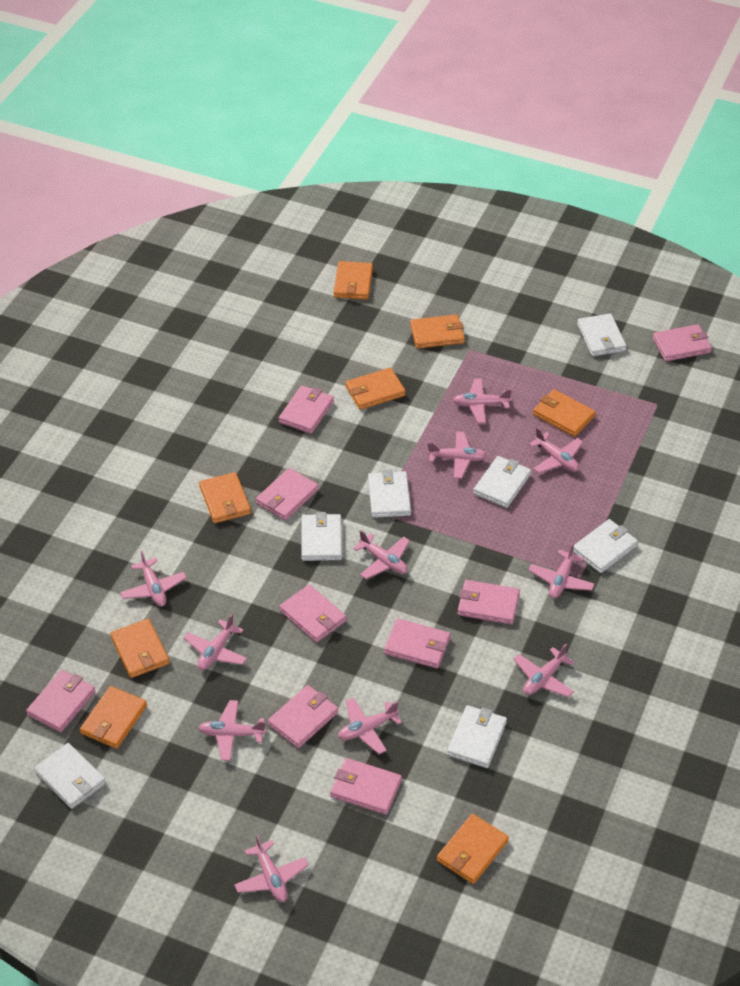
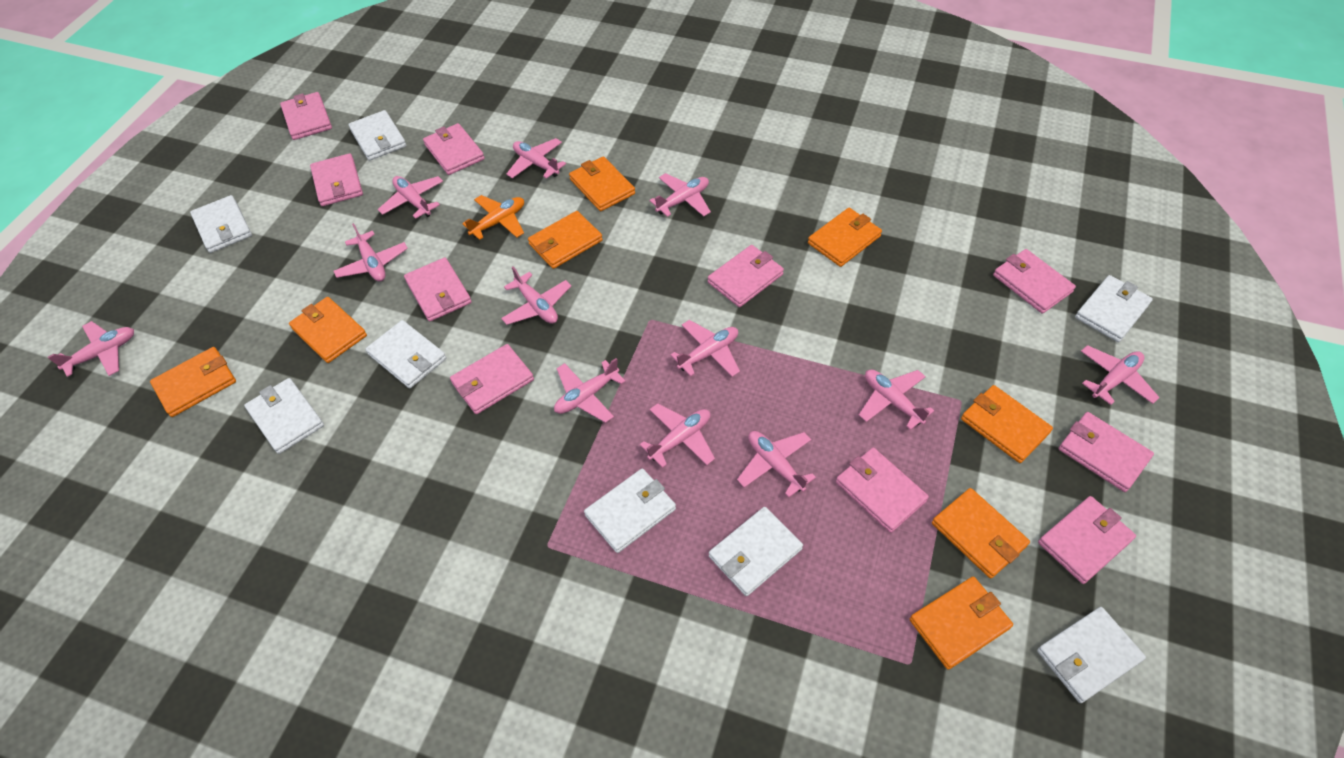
orange plane: none = 0 -> [462,195,524,240] = 1
pink plane: [120,551,187,607] [184,613,247,670] [199,700,266,761] [234,834,309,902] [338,698,402,754] [353,530,410,579] [427,431,487,479] [453,379,512,423] [513,644,575,697] [529,427,583,473] [529,543,595,598] = 11 -> [48,321,134,377] [333,223,408,282] [378,176,443,219] [501,267,571,325] [506,138,566,179] [554,358,626,423] [640,403,715,468] [649,173,711,217] [671,320,740,377] [737,431,816,498] [859,369,934,430] [1081,345,1160,405] = 12
pink wallet: [26,670,95,733] [256,468,319,521] [268,685,338,748] [279,385,334,434] [279,585,346,642] [330,758,402,815] [384,618,450,668] [458,580,520,624] [653,324,712,362] = 9 -> [280,92,332,140] [310,153,363,206] [404,257,472,321] [423,123,485,175] [450,344,534,414] [708,245,784,307] [836,448,929,533] [993,249,1076,314] [1038,496,1136,584] [1058,412,1154,492] = 10
white wallet: [34,743,106,809] [301,512,342,561] [368,470,411,518] [447,705,507,768] [473,456,531,508] [573,519,638,573] [577,314,627,356] = 7 -> [190,195,252,253] [244,378,324,454] [348,110,406,161] [366,320,446,388] [584,468,676,553] [709,507,803,596] [1037,607,1146,703] [1075,275,1153,342] = 8

